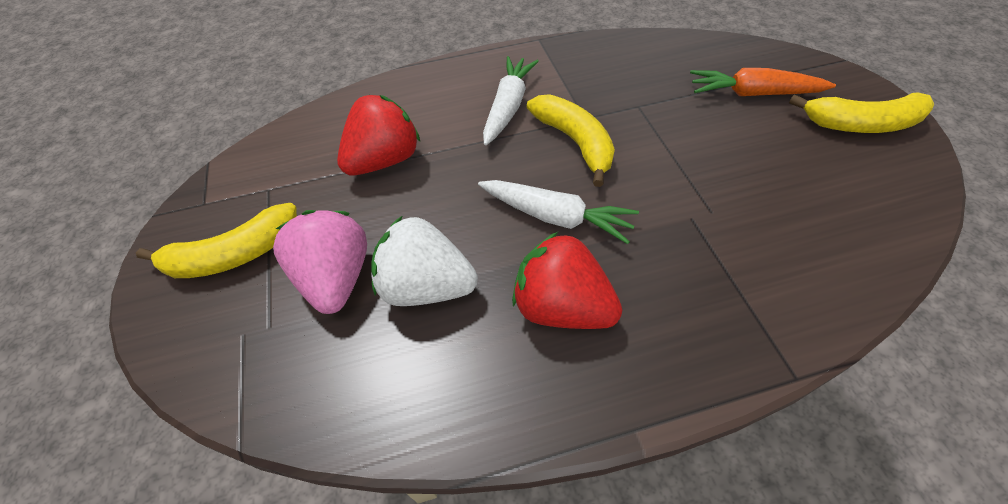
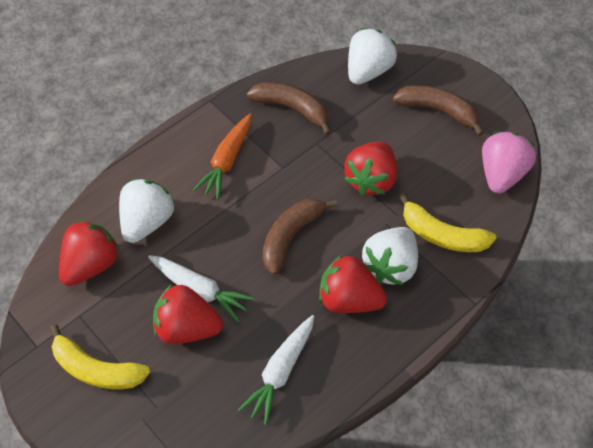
brown banana: none = 0 -> [247,82,331,135] [262,199,338,275] [393,85,484,136] = 3
red strawberry: [337,95,420,176] [512,232,622,329] = 2 -> [59,220,120,286] [153,284,223,344] [319,254,387,313] [344,142,397,196] = 4
white strawberry: [371,216,478,306] = 1 -> [119,179,175,243] [348,28,397,85] [362,227,418,285] = 3
yellow banana: [136,203,297,278] [527,94,615,187] [789,92,934,133] = 3 -> [50,325,150,389] [399,193,496,252] = 2

